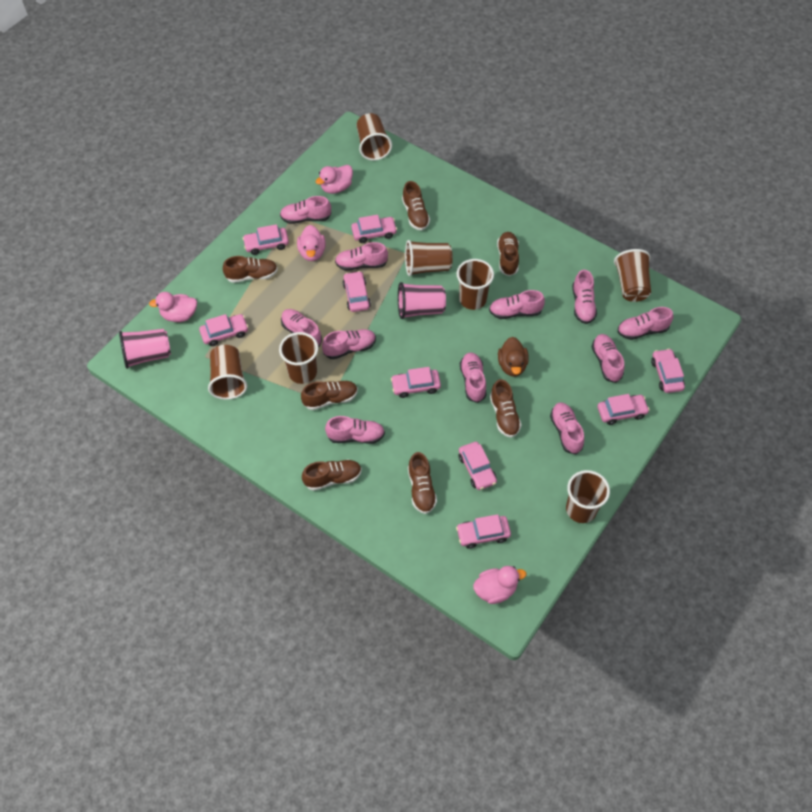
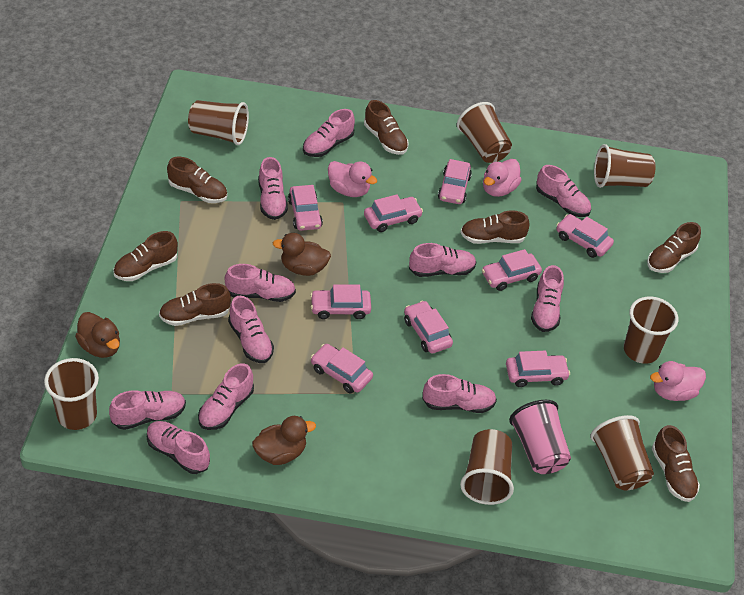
brown duck: [498,337,529,377] = 1 -> [75,312,120,358] [252,416,316,465] [273,233,331,276] = 3
pink cup: [119,329,171,369] [398,282,446,319] = 2 -> [509,400,571,474] = 1
pink duck: [149,292,197,322] [297,225,326,261] [315,165,353,194] [473,566,526,604] = 4 -> [328,161,377,197] [483,159,521,197] [650,361,706,401] = 3

